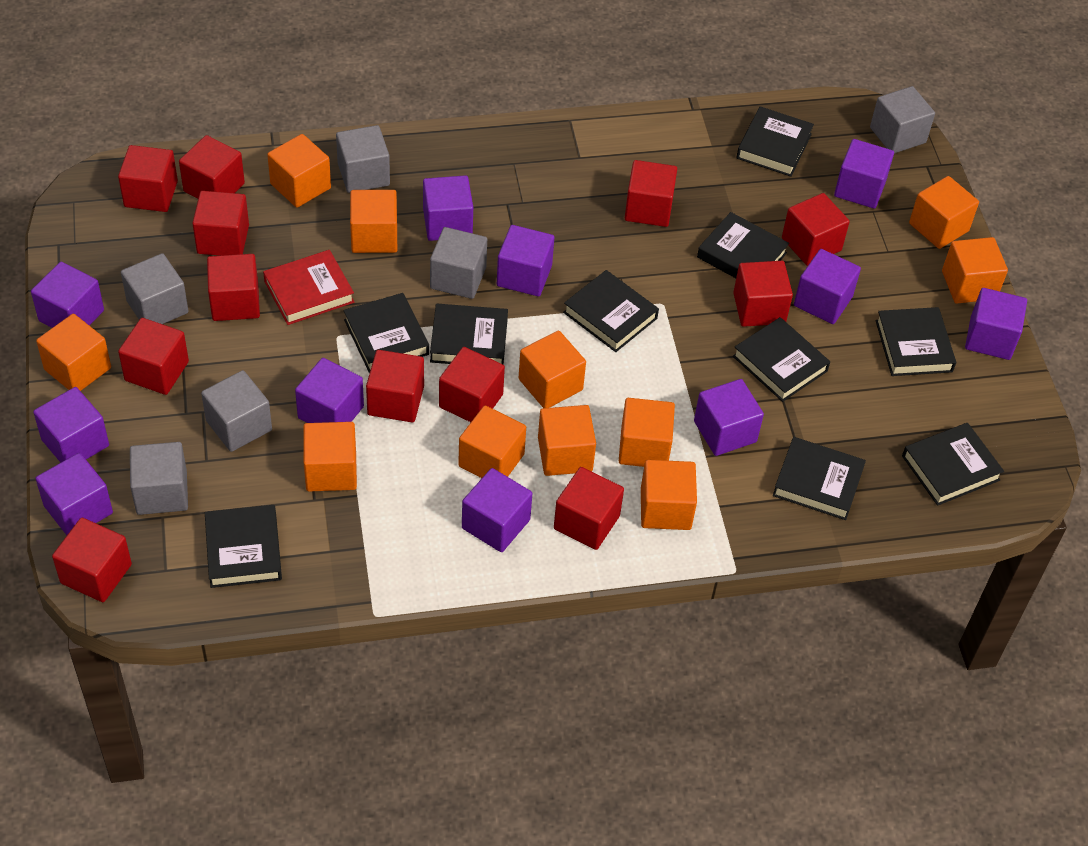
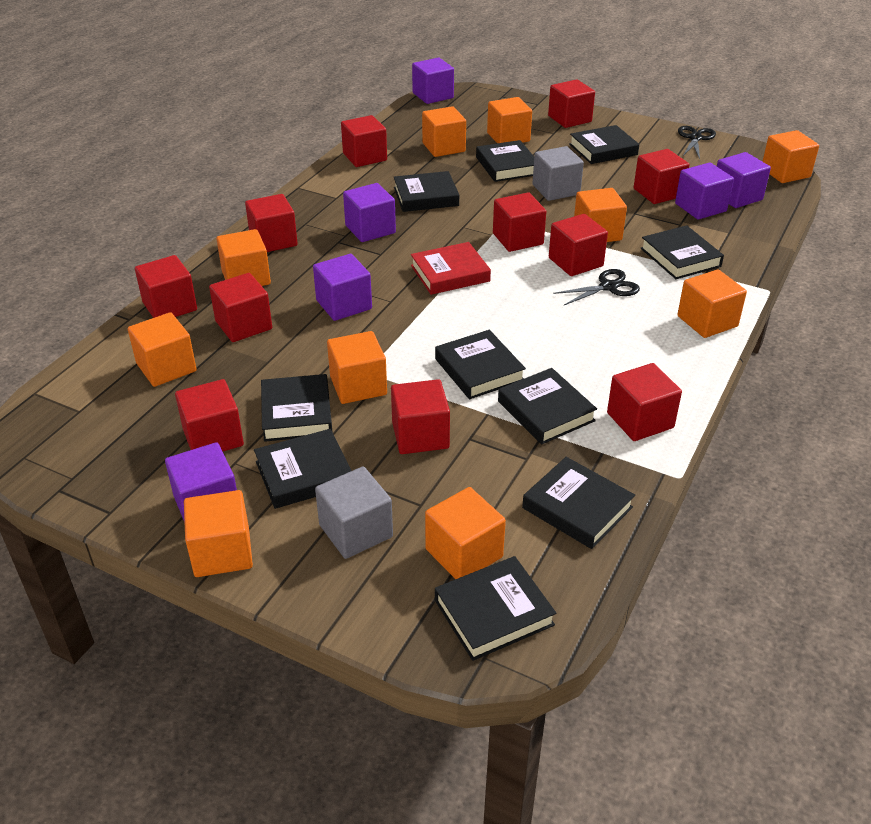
black scissors: none = 0 -> [553,269,640,305] [678,126,716,159] = 2
grey cube: [121,253,188,324] [130,442,188,515] [201,370,272,452] [336,125,390,193] [430,227,487,299] [870,86,935,153] = 6 -> [315,467,393,559] [533,146,584,201] = 2
orange cube: [36,314,111,391] [267,134,331,208] [304,422,357,492] [350,190,397,253] [458,405,526,478] [519,331,586,408] [538,405,596,476] [619,398,675,467] [641,460,697,530] [909,176,979,249] [942,237,1008,303] = 11 -> [128,312,197,387] [184,490,253,577] [216,229,271,286] [327,331,387,404] [422,106,466,157] [425,487,506,579] [487,97,532,143] [574,188,627,242] [677,269,747,338] [762,130,819,183] = 10
purple cube: [31,262,104,328] [33,387,109,463] [35,453,113,535] [295,358,364,423] [423,175,473,241] [462,468,532,552] [497,225,554,296] [694,379,764,456] [794,249,861,324] [834,139,894,209] [965,288,1027,360] = 11 -> [165,442,237,520] [313,254,372,321] [343,183,396,242] [412,58,454,104] [675,162,734,220] [717,152,771,208] = 6
red cube: [52,518,132,602] [118,145,178,212] [118,318,189,395] [179,135,245,199] [192,191,249,256] [207,254,260,321] [366,350,424,422] [439,347,505,422] [554,467,624,550] [625,160,677,227] [733,261,793,327] [782,193,850,266] = 12 -> [135,255,197,318] [175,379,244,451] [209,273,272,342] [245,194,298,252] [341,115,387,167] [391,379,450,454] [493,192,546,252] [548,79,595,128] [549,214,608,276] [607,363,682,441] [634,149,689,204] = 11

